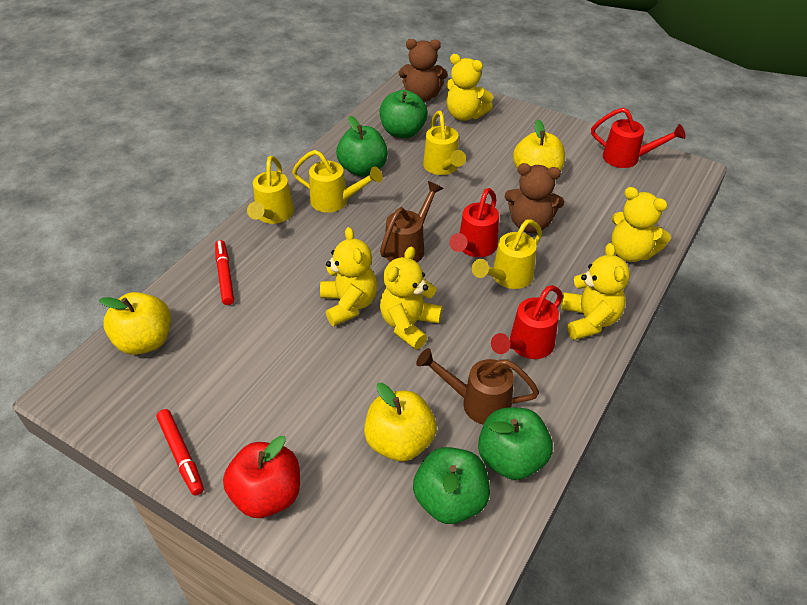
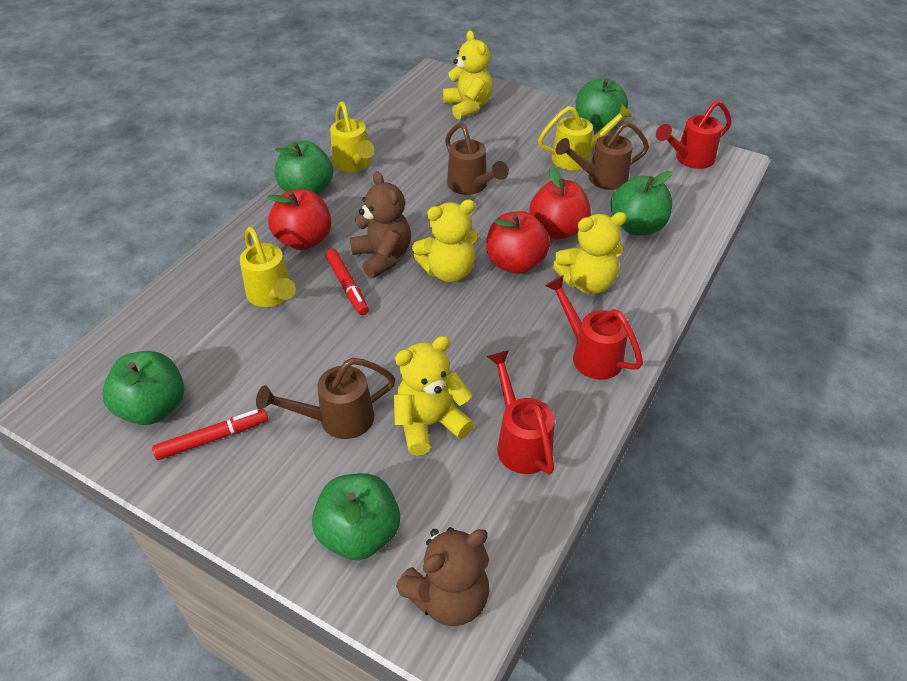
brown watering can: [380,181,443,262] [416,348,539,425] = 2 -> [256,358,395,439] [445,123,509,195] [556,121,649,190] = 3
green apple: [336,116,388,177] [380,90,428,138] [413,447,490,524] [478,408,553,480] = 4 -> [102,351,184,425] [274,141,333,195] [312,473,400,560] [576,79,628,131] [610,171,672,236] = 5
red apple: [223,436,300,518] = 1 -> [268,189,331,250] [486,211,550,274] [529,166,591,240] = 3
yellow apple: [99,292,171,355] [364,383,437,462] [513,120,565,171] = 3 -> none = 0
yellow teddy bear: [320,227,377,326] [380,246,443,350] [447,54,493,121] [561,243,630,340] [611,187,671,262] = 5 -> [394,336,474,456] [412,199,479,282] [443,30,492,119] [552,212,627,294] = 4
yellow watering can: [247,156,294,224] [292,150,383,213] [423,111,466,175] [472,220,542,289] = 4 -> [240,227,296,307] [330,101,374,172] [538,104,633,170] = 3

